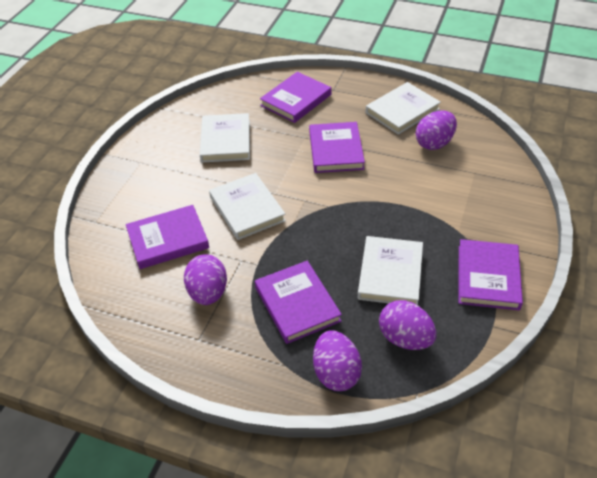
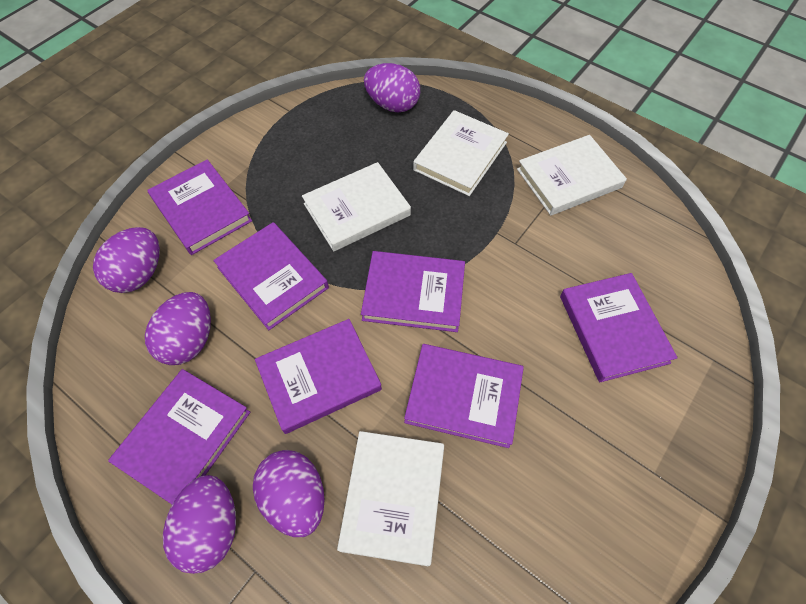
purple book: [126,205,209,269] [255,261,342,344] [260,72,331,123] [309,122,365,173] [458,239,523,310] = 5 -> [108,369,250,504] [147,159,252,255] [213,222,329,330] [255,319,382,434] [361,251,465,332] [404,344,524,448] [560,273,678,382] = 7
purple egg: [184,254,227,305] [313,331,362,391] [379,300,436,350] [416,111,457,150] = 4 -> [93,227,160,293] [145,292,211,365] [163,475,236,574] [253,450,325,537] [364,63,420,112] = 5

